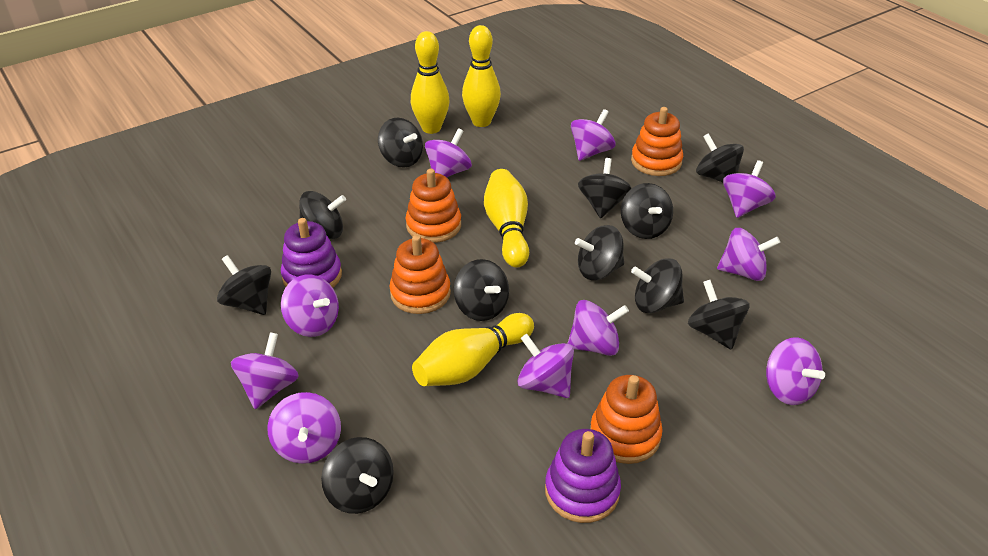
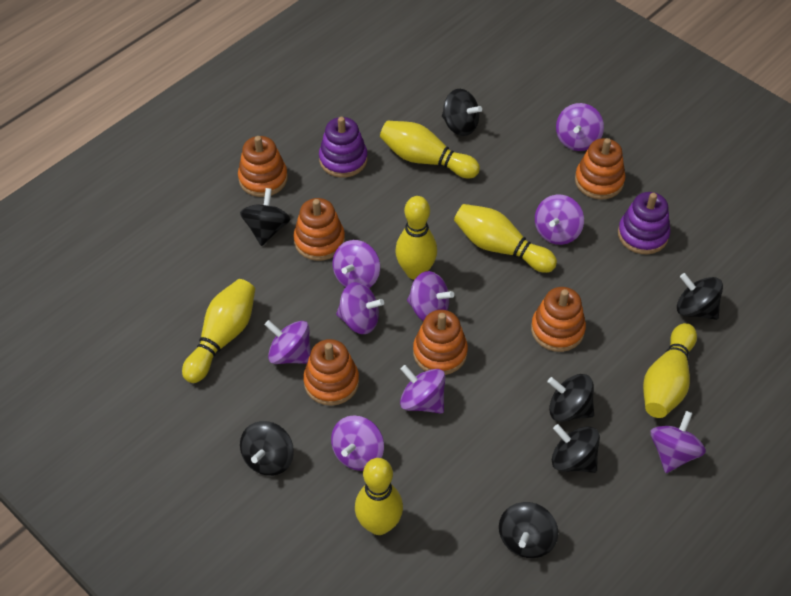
black spinning top: [217,255,271,315] [299,191,346,239] [321,437,394,514] [378,118,423,168] [453,259,509,321] [575,225,624,280] [578,158,631,218] [621,183,673,239] [631,258,684,313] [688,280,750,350] [696,133,744,182] = 11 -> [240,188,290,246] [240,421,294,476] [442,89,482,136] [499,502,558,558] [548,374,594,422] [552,424,600,473] [677,273,723,320] = 7
orange stacking toy: [389,235,451,314] [406,169,461,243] [590,375,663,464] [631,107,683,176] = 4 -> [238,136,288,197] [294,198,345,261] [303,339,359,406] [413,310,468,375] [531,287,586,352] [575,138,625,200] = 6
purple spinning top: [231,332,299,409] [267,392,341,464] [281,275,339,337] [425,128,472,177] [518,334,574,398] [568,300,629,356] [571,109,616,161] [717,228,780,281] [723,160,776,218] [766,337,825,405] = 10 -> [265,320,311,364] [331,415,384,471] [333,240,380,288] [336,282,384,334] [400,365,445,414] [407,271,454,321] [535,195,584,245] [556,103,604,151] [650,411,706,473] = 9
yellow bowling pin: [411,31,450,134] [412,313,534,386] [462,25,501,127] [484,169,529,268] = 4 -> [182,279,255,383] [355,458,403,535] [380,120,480,178] [395,196,437,280] [454,204,557,273] [643,323,697,418] = 6

